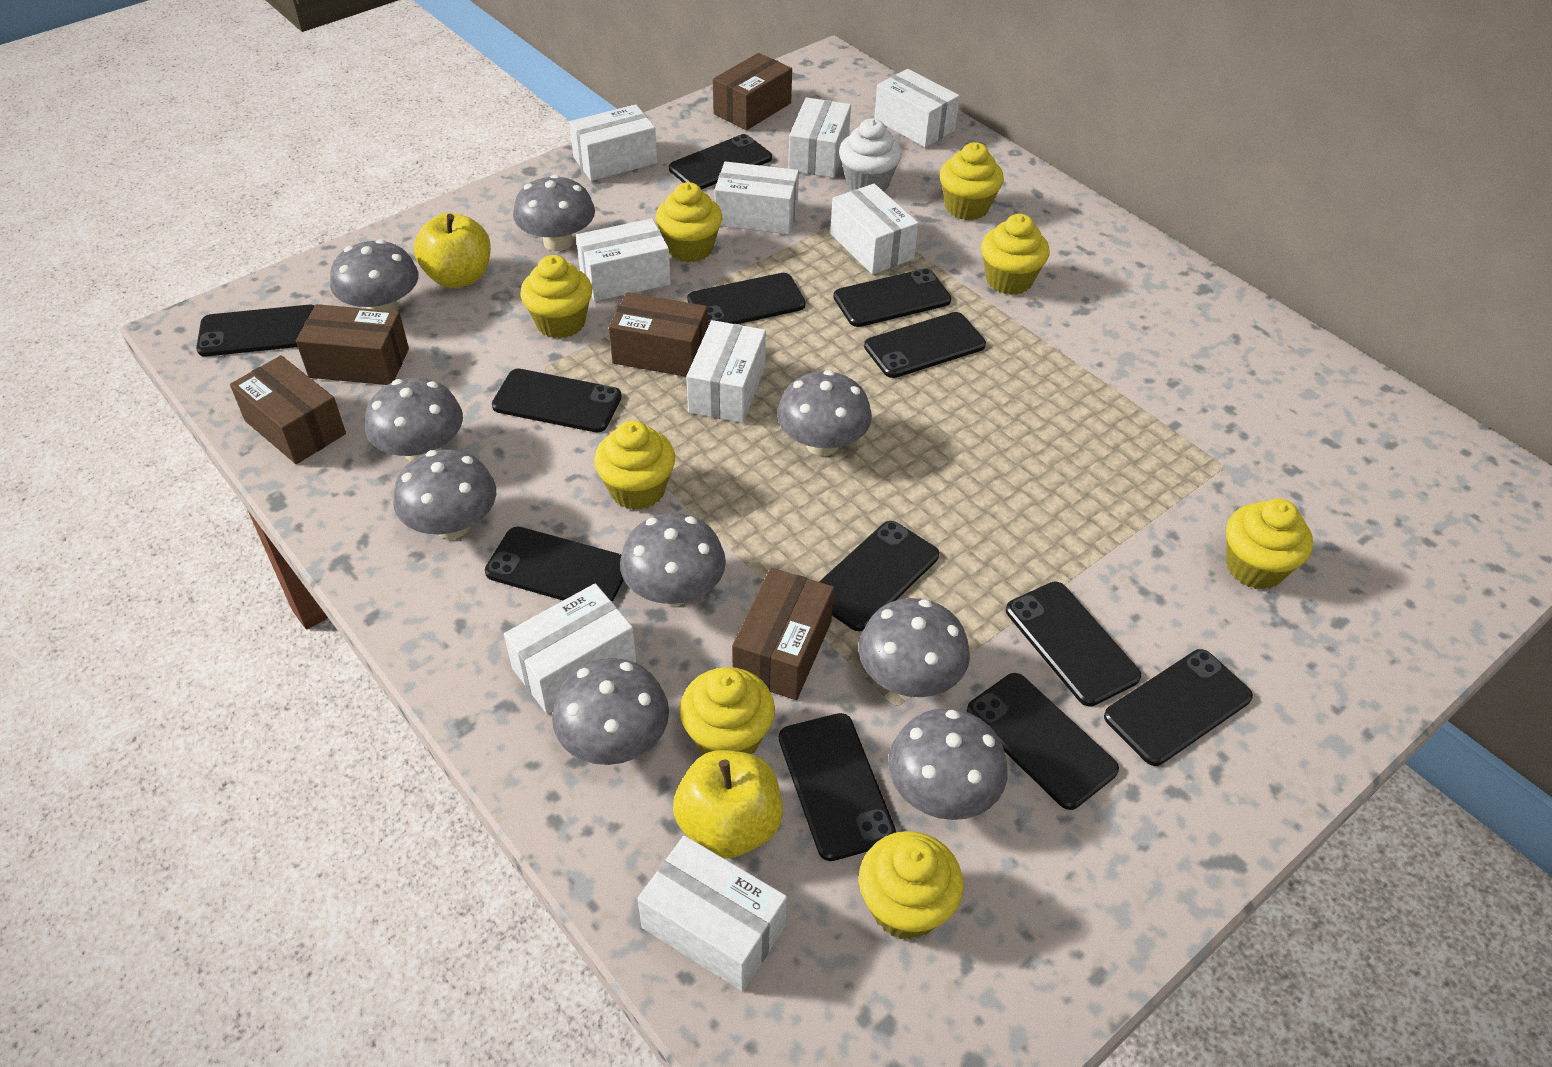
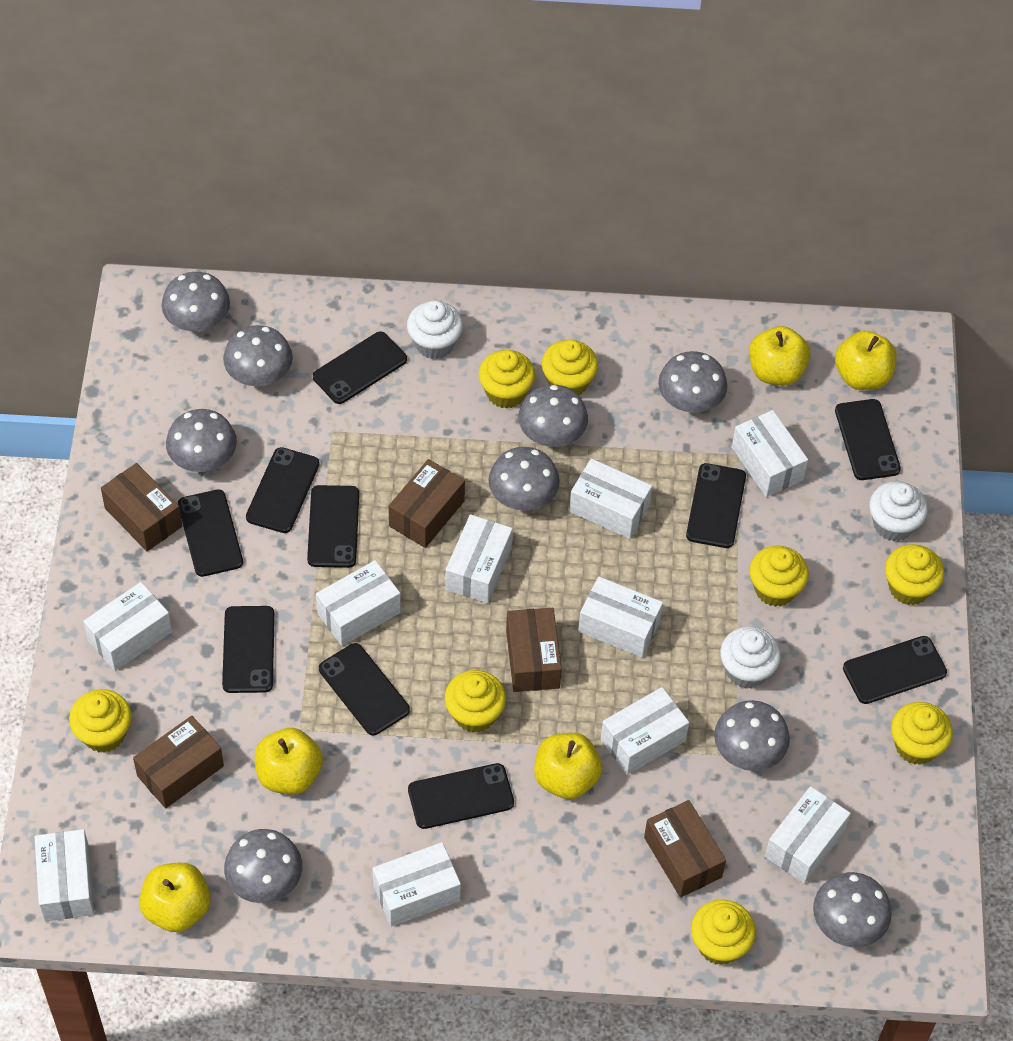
black phone: [196,305,315,356] [485,526,624,602] [492,369,622,432] [669,134,772,190] [687,273,806,326] [779,713,896,861] [819,521,939,631] [833,268,952,327] [864,312,986,378] [967,673,1119,810] [1006,581,1141,707] [1104,649,1253,766] = 12 -> [178,489,243,577] [222,606,275,693] [246,447,320,533] [307,485,359,568] [313,332,407,404] [319,643,410,735] [408,763,514,829] [686,463,746,548] [835,399,901,480] [843,636,947,704] = 10
white box: [504,583,637,714] [569,104,657,181] [576,218,671,301] [637,835,787,991] [686,320,766,423] [714,161,799,234] [788,97,851,178] [830,184,919,275] [874,69,960,147] = 9 -> [35,829,94,921] [83,582,172,671] [316,560,401,646] [372,842,461,927] [445,515,513,603] [569,459,652,539] [578,577,663,658] [601,687,689,775] [732,410,808,497] [765,786,851,884] = 10
white cupcake: [839,119,902,191] = 1 -> [407,301,463,359] [720,627,781,689] [869,481,928,541] = 3
yellow apple: [414,213,491,288] [673,750,783,859] = 2 -> [139,863,211,932] [255,728,323,795] [534,733,602,799] [749,326,811,385] [835,330,896,390] = 5

